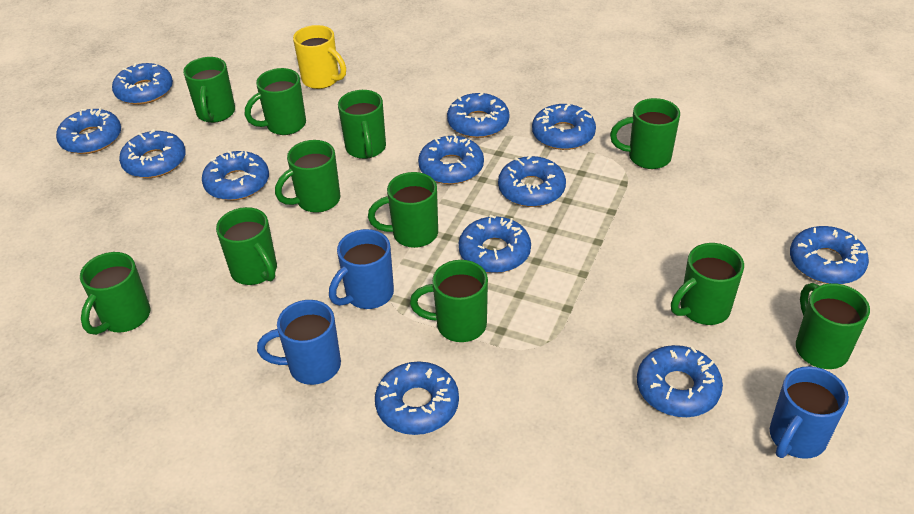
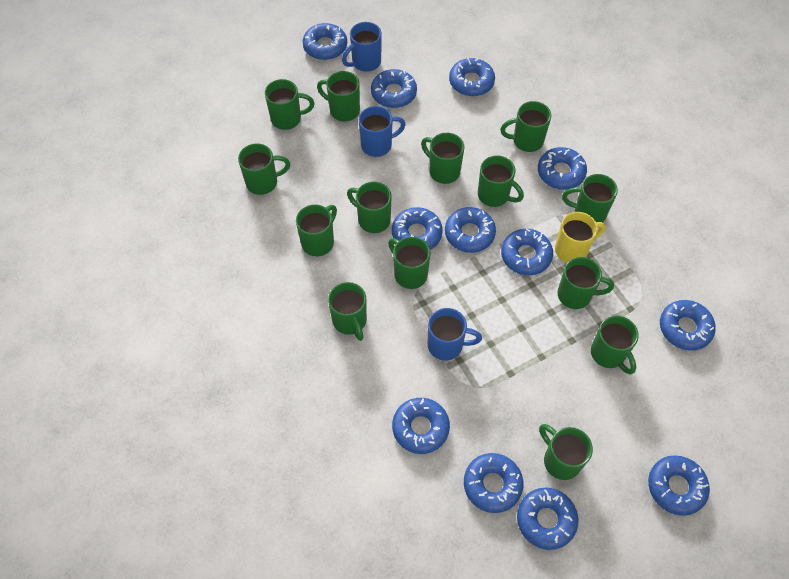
green mug: [80,252,150,335] [183,57,235,123] [216,207,277,285] [245,68,306,135] [275,140,340,213] [338,90,386,159] [368,172,438,248] [410,260,488,342] [610,98,680,169] [671,243,744,325] [796,283,870,369] = 11 -> [238,143,290,195] [265,79,315,130] [296,204,337,256] [317,71,360,122] [328,282,367,341] [347,182,392,233] [388,237,430,289] [421,133,465,184] [478,155,524,207] [500,101,551,152] [539,424,593,480] [557,257,614,309] [562,174,618,222] [591,316,639,375] = 14

